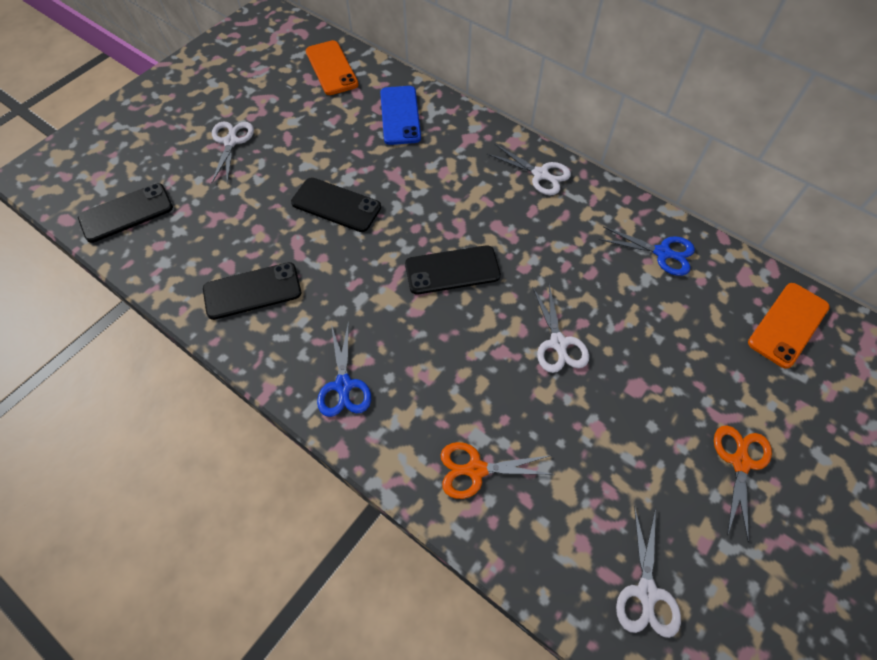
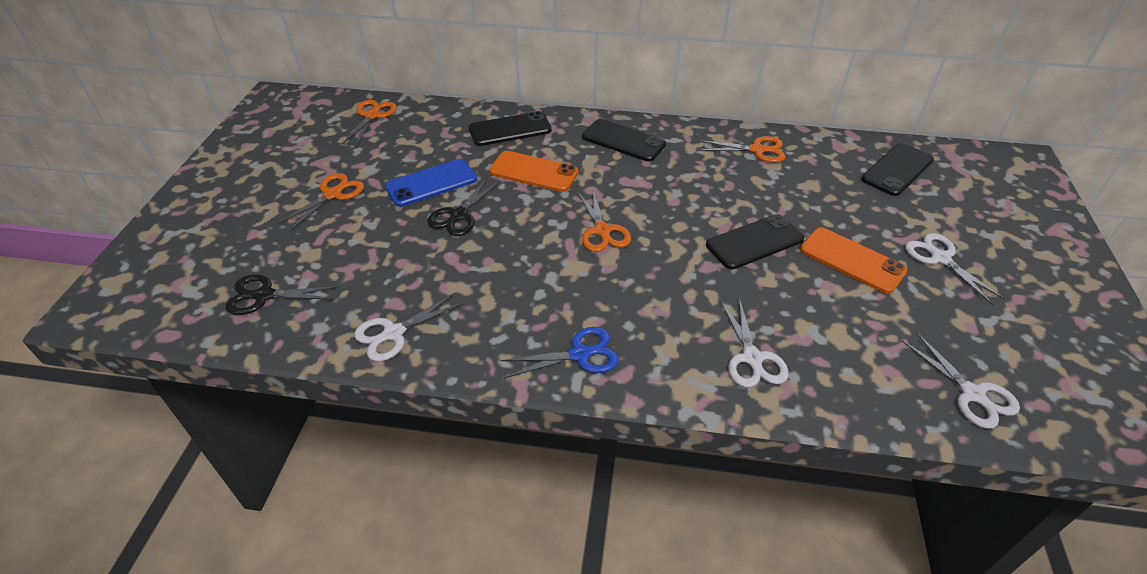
black scissors: none = 0 -> [225,274,339,315] [427,177,500,236] = 2
blue scissors: [317,321,371,417] [599,226,695,276] = 2 -> [500,327,619,378] = 1
orange scissors: [441,442,555,499] [714,425,772,542] = 2 -> [277,173,364,231] [342,100,397,146] [577,190,631,252] [699,136,785,163] = 4

